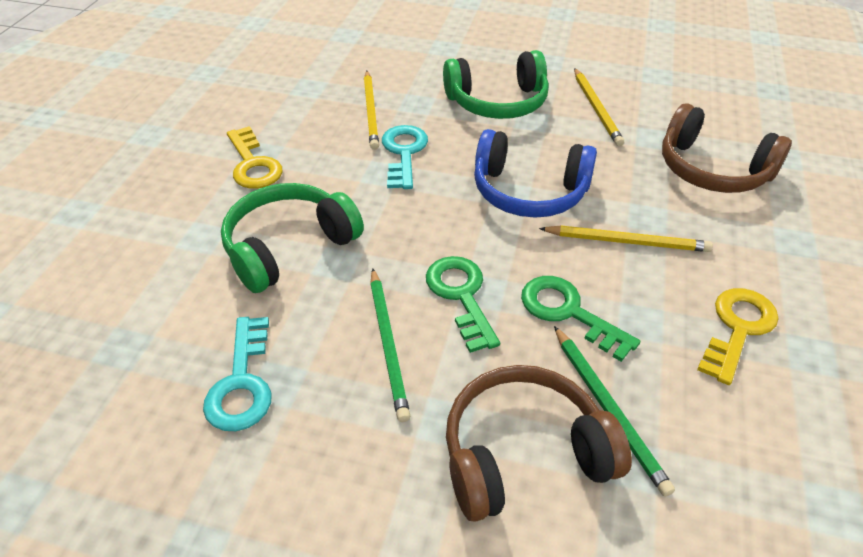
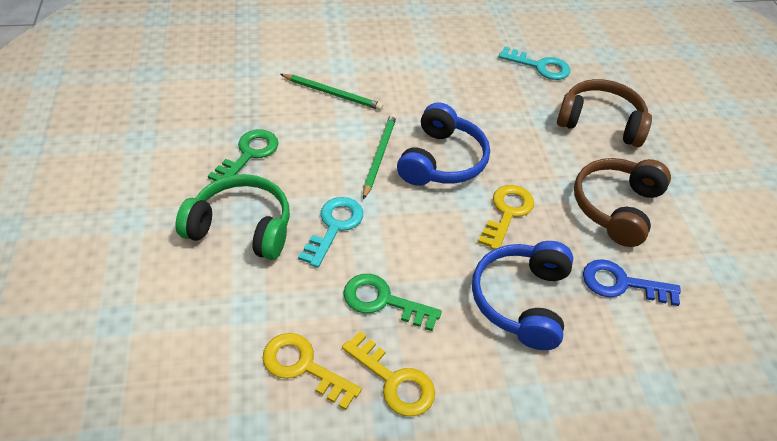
blue headphones: [474,129,597,218] = 1 -> [397,102,490,186] [472,241,573,350] = 2
blue key: none = 0 -> [583,259,681,306] = 1
green headphones: [221,183,364,293] [443,50,549,119] = 2 -> [176,174,290,260] = 1
yellow key: [227,126,282,189] [697,288,778,385] = 2 -> [263,333,362,410] [342,331,435,416] [478,185,534,250] = 3
yellow pencil: [364,71,379,150] [539,226,713,252] [574,68,624,146] = 3 -> none = 0

